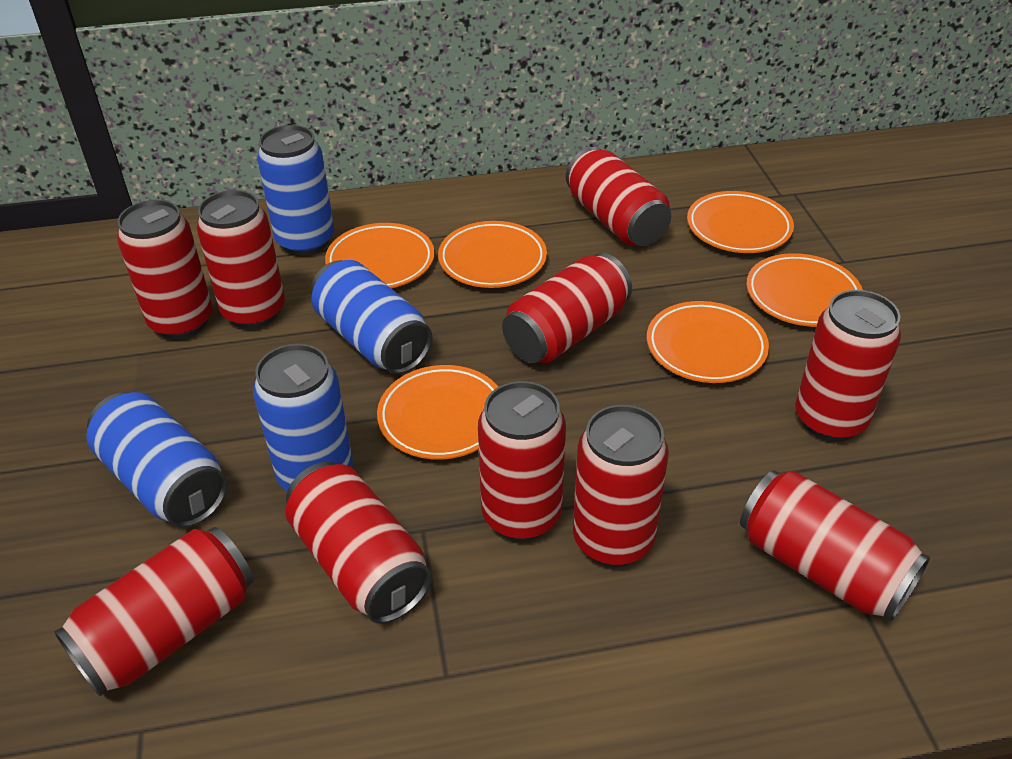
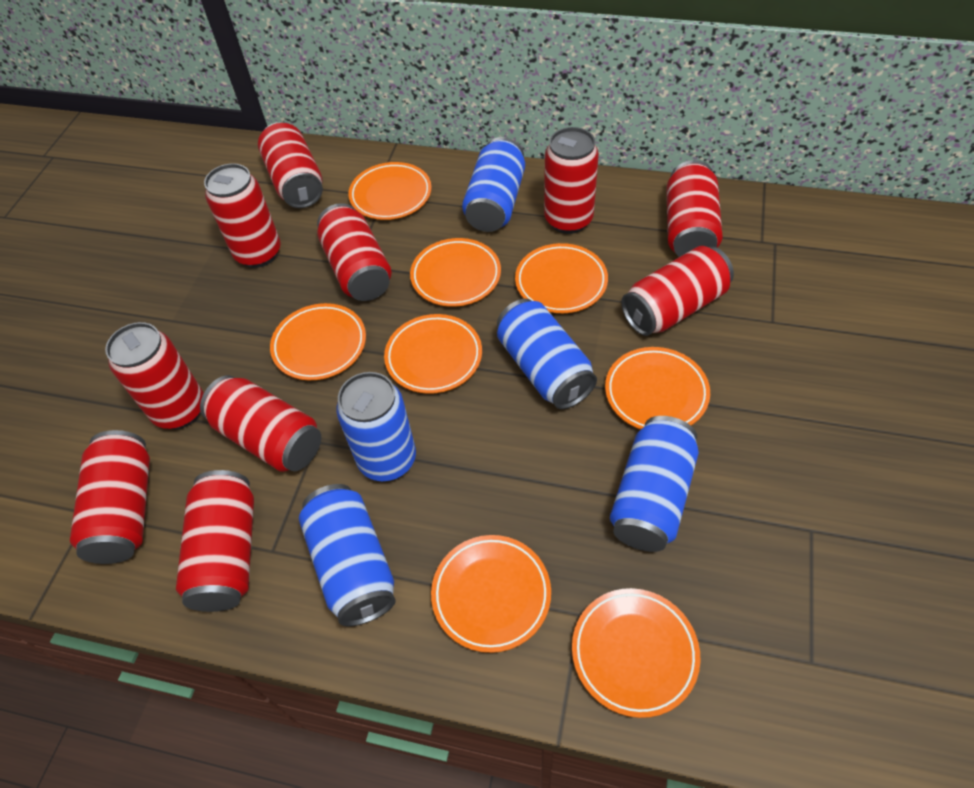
blue can: [86,392,228,528] [253,344,353,491] [257,125,334,256] [311,260,432,374] = 4 -> [299,484,396,626] [336,372,416,481] [462,137,525,232] [497,299,597,409] [610,416,699,552] = 5
orange plate: [325,223,435,288] [377,365,498,460] [438,221,547,288] [647,301,769,383] [687,191,794,253] [746,253,863,327] = 6 -> [270,303,366,380] [348,162,432,220] [384,314,482,394] [410,238,501,307] [431,535,551,653] [515,243,608,313] [572,588,700,718] [605,347,710,430] = 8

